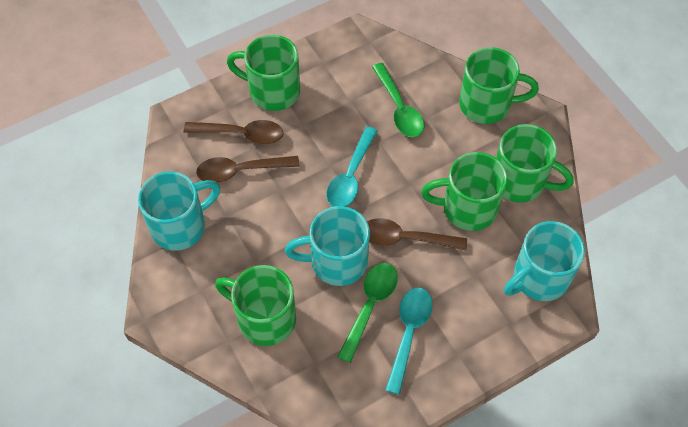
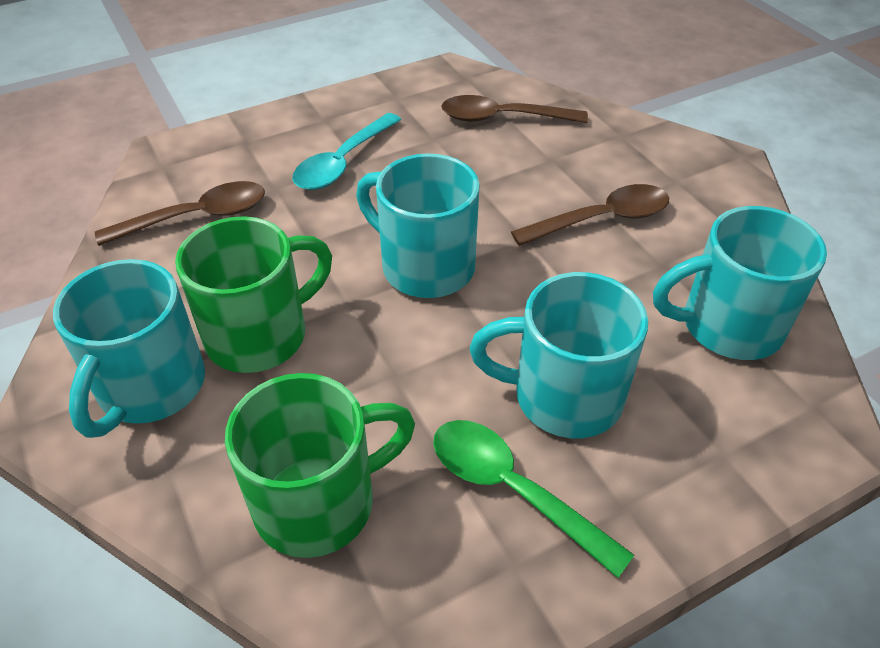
green mug: [215,265,296,346] [227,35,300,111] [421,152,508,231] [459,47,539,124] [496,124,574,203] = 5 -> [175,216,332,373] [225,373,415,558] = 2
green spoon: [337,263,398,363] [372,63,425,137] = 2 -> [433,420,634,578] = 1
turquoise mug: [138,171,220,251] [285,206,370,286] [504,221,585,301] = 3 -> [53,259,205,438] [356,153,480,298] [469,272,648,438] [653,206,827,360] = 4
turquoise spoon: [326,127,377,207] [385,287,433,395] = 2 -> [292,113,401,190] = 1

